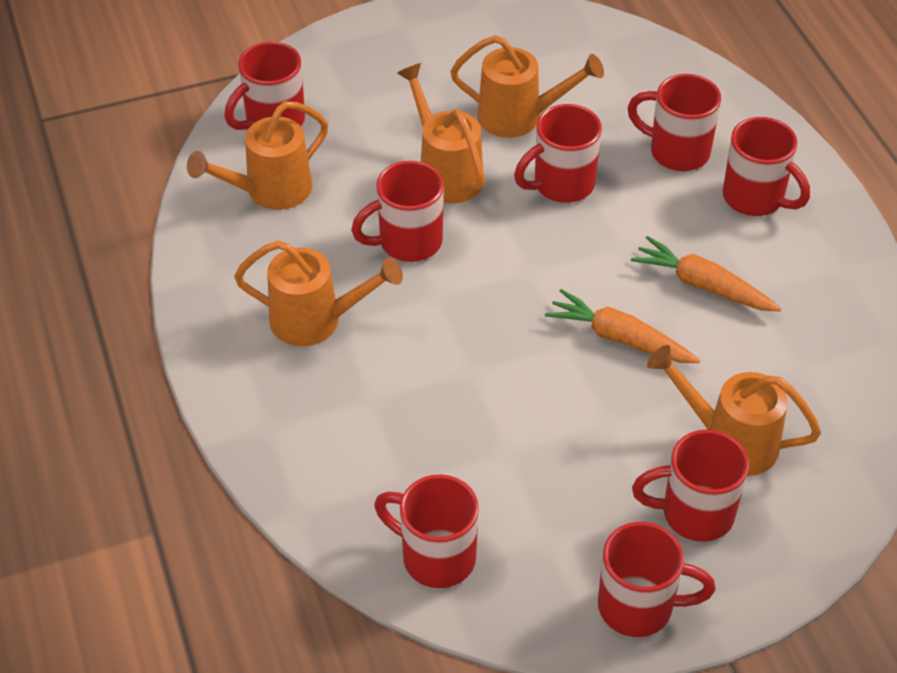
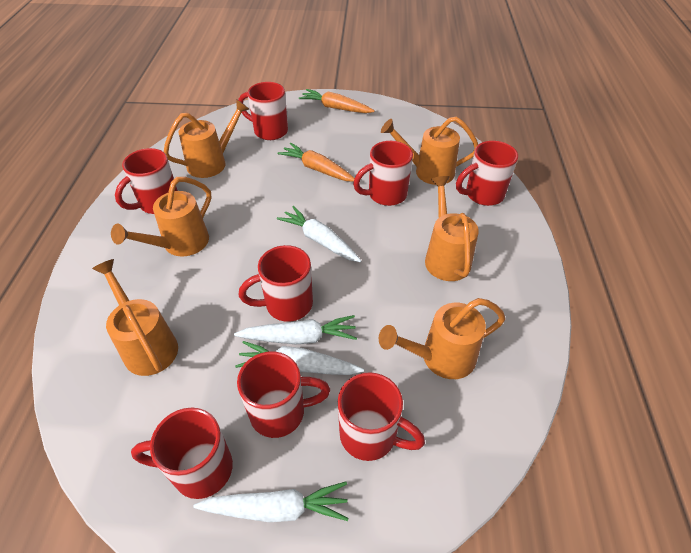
orange watering can: [187,101,328,210] [234,240,403,346] [397,63,485,204] [450,35,604,138] [647,345,821,476] = 5 -> [92,259,178,376] [111,177,212,257] [164,99,249,178] [379,298,505,379] [381,116,478,185] [425,176,479,281] = 6
white carrot: none = 0 -> [193,482,348,522] [234,315,357,345] [235,341,364,375] [277,206,361,262] = 4

